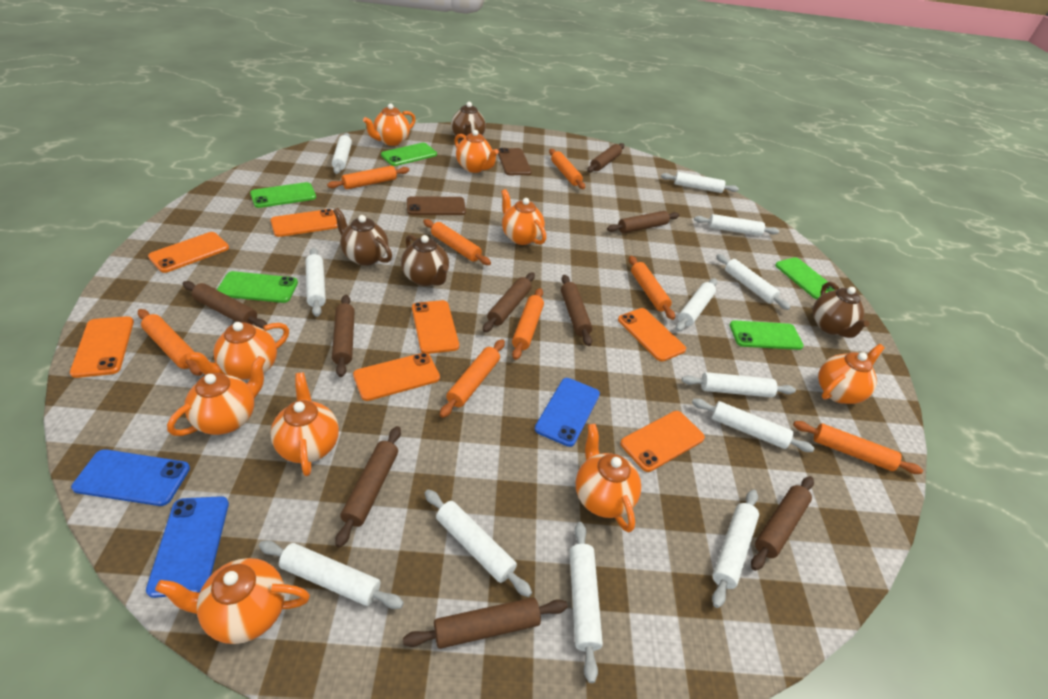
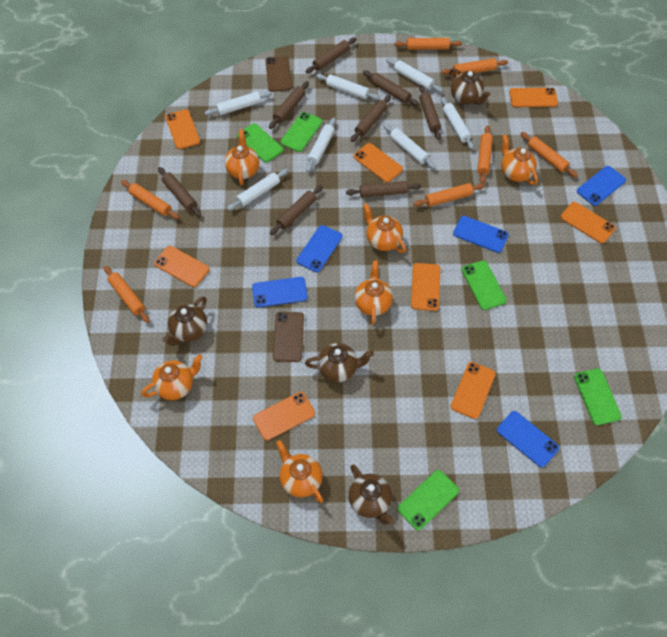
blue phone: [71,449,190,506] [146,496,229,598] [535,378,600,447] = 3 -> [252,277,308,308] [296,225,343,273] [453,216,509,253] [497,411,559,468] [577,166,626,206] = 5
brown rolling pin: [183,281,268,329] [332,295,355,377] [335,426,401,548] [403,597,568,649] [483,272,535,332] [561,275,592,346] [587,143,624,173] [607,211,680,233] [751,476,814,571] = 9 -> [158,167,201,217] [269,81,309,129] [270,185,323,235] [306,37,356,74] [346,181,421,197] [351,95,391,142] [363,70,419,106] [419,85,441,140] = 8
orange phone: [70,316,134,378] [148,232,229,273] [271,209,338,237] [353,353,440,401] [412,300,459,354] [618,308,686,362] [620,411,705,472] = 7 -> [154,246,210,287] [165,109,200,149] [253,392,315,440] [353,143,403,183] [411,263,440,311] [451,362,496,419] [509,88,558,107] [560,202,616,244] = 8
orange rolling pin: [138,309,203,376] [327,166,409,189] [423,219,491,265] [440,339,505,418] [512,288,544,360] [549,149,585,189] [629,256,675,320] [793,421,923,474] = 8 -> [104,266,149,323] [121,180,179,219] [394,38,462,50] [413,183,485,207] [441,58,508,76] [477,125,493,184] [520,132,578,178] = 7
orange teapot: [155,558,310,644] [167,356,266,436] [187,322,289,380] [270,372,339,476] [363,103,416,146] [454,130,499,173] [501,189,546,245] [576,424,641,532] [818,344,885,404] = 9 -> [141,354,203,400] [225,129,259,185] [276,440,323,503] [355,260,393,325] [363,203,406,253] [501,134,538,185] = 6
white rolling pin: [259,540,404,609] [306,248,326,317] [332,133,352,174] [425,490,532,597] [570,522,603,683] [661,172,739,193] [676,278,717,332] [682,372,796,398] [692,398,814,452] [694,214,779,236] [712,489,759,608] [716,254,791,310] = 12 -> [205,91,272,116] [227,169,288,211] [306,118,336,172] [316,74,380,100] [383,124,436,169] [386,58,443,92] [441,97,474,150] = 7

